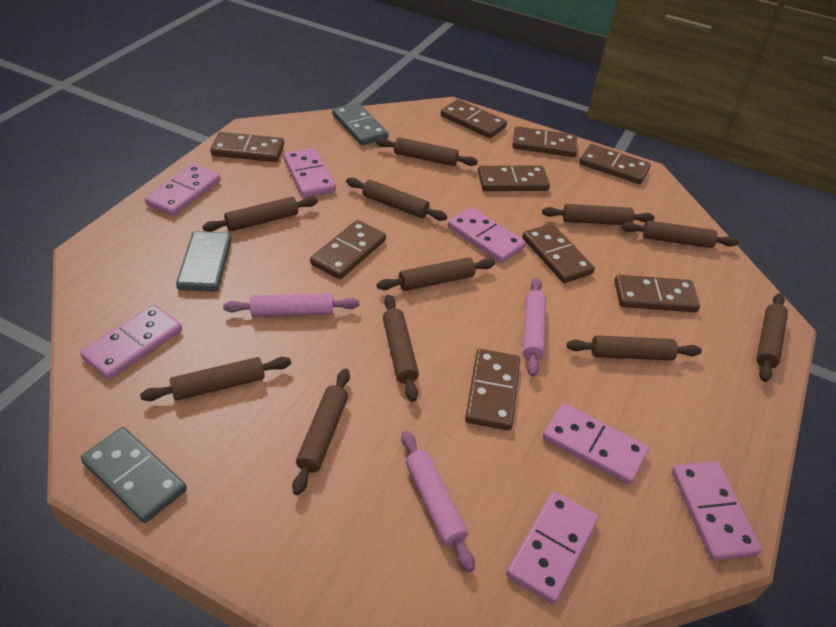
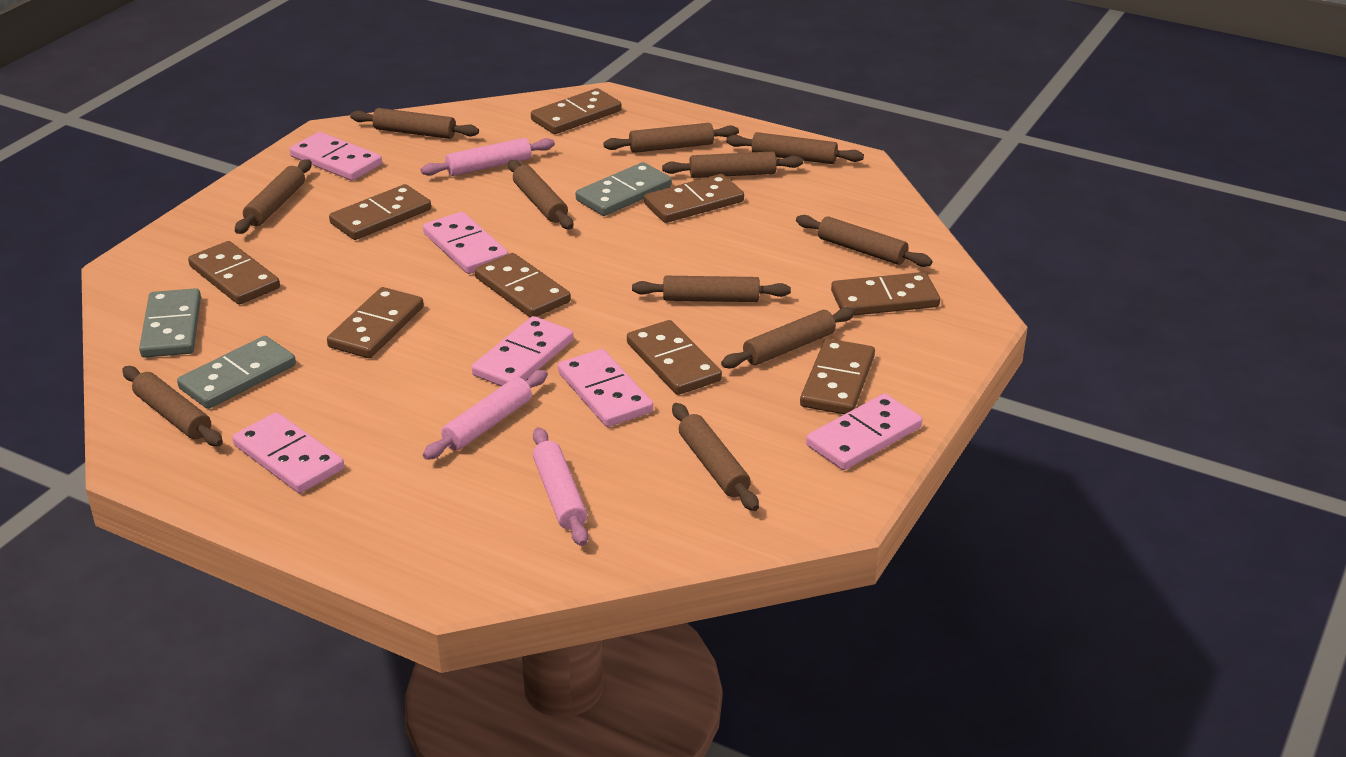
pink domino: [80,305,182,380] [145,164,221,216] [284,148,336,197] [448,207,526,263] [506,491,599,604] [543,403,649,485] [672,461,762,561] = 7 -> [232,412,344,493] [290,132,382,181] [423,212,509,274] [472,316,574,386] [558,349,653,427] [806,393,922,470] = 6

